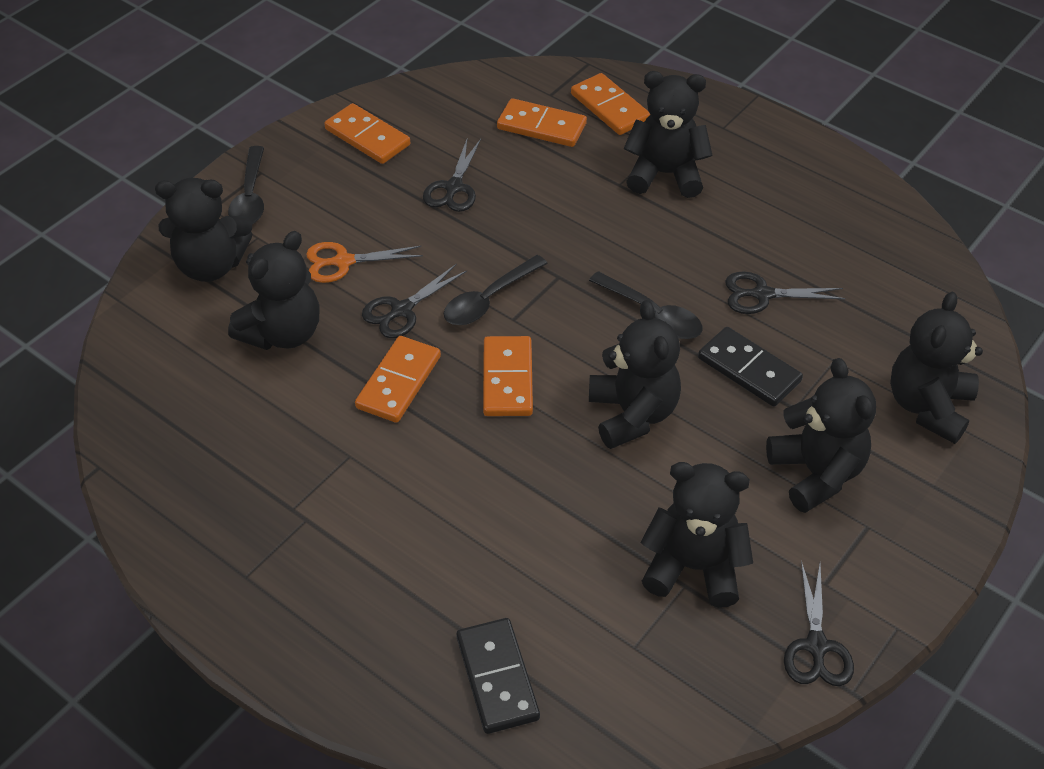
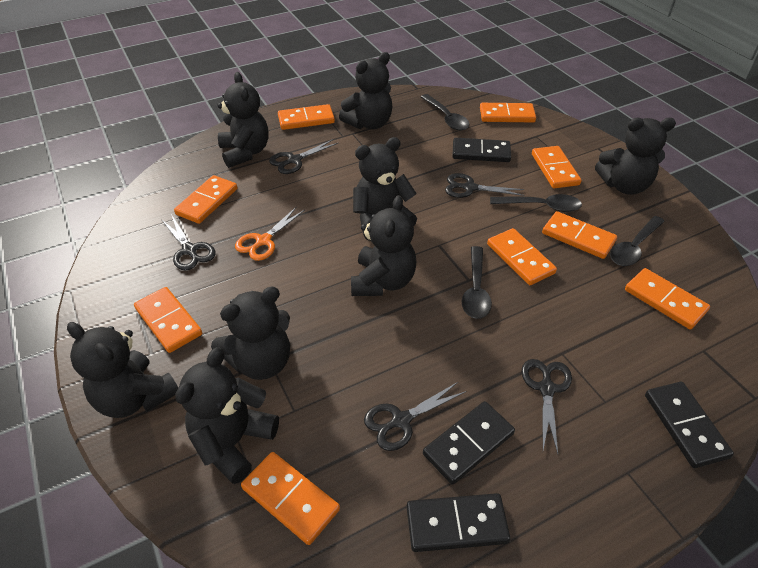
black domino: [456,618,540,734] [698,327,803,407] = 2 -> [407,493,510,552] [423,401,515,485] [452,138,511,162] [645,382,734,468] = 4
black scissors: [362,264,467,338] [423,137,481,212] [725,272,846,314] [784,560,854,686] = 4 -> [161,214,216,271] [269,139,338,174] [364,382,467,451] [445,173,525,198] [521,359,572,454] = 5
black spoon: [228,146,264,224] [444,255,548,325] [589,271,702,339] = 3 -> [421,94,469,130] [462,246,492,319] [490,194,582,212] [610,216,665,266] = 4
black teddy bear: [155,178,252,282] [228,231,319,350] [589,300,681,449] [624,71,712,198] [641,462,753,608] [766,358,876,513] [890,292,983,444] = 7 -> [67,322,178,418] [175,347,279,484] [211,287,290,380] [217,72,269,168] [339,52,393,129] [351,195,416,296] [353,137,417,241] [595,118,676,195] = 8
orange domino: [324,103,410,164] [355,336,441,423] [483,336,533,416] [497,98,587,147] [571,73,650,135] = 5 -> [134,287,202,353] [174,175,238,224] [241,452,340,545] [278,104,335,130] [480,103,536,123] [487,228,557,285] [532,146,581,188] [542,211,617,259] [625,268,710,329] = 9

